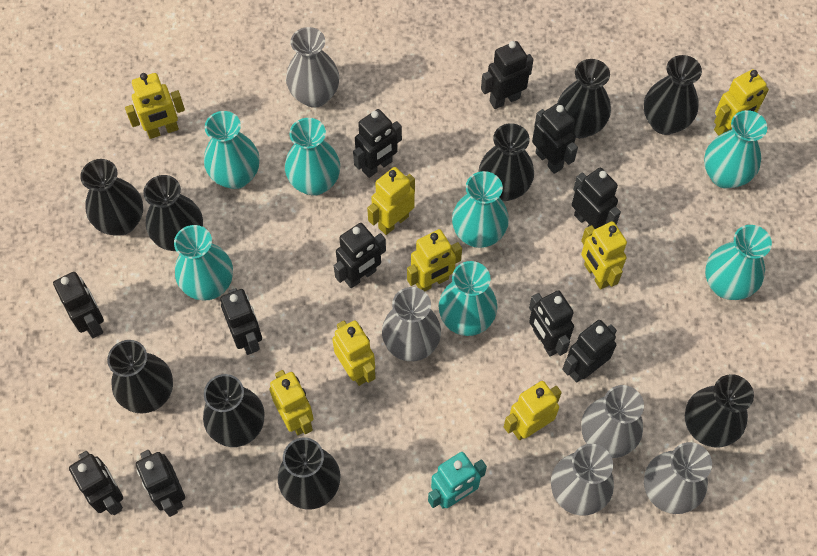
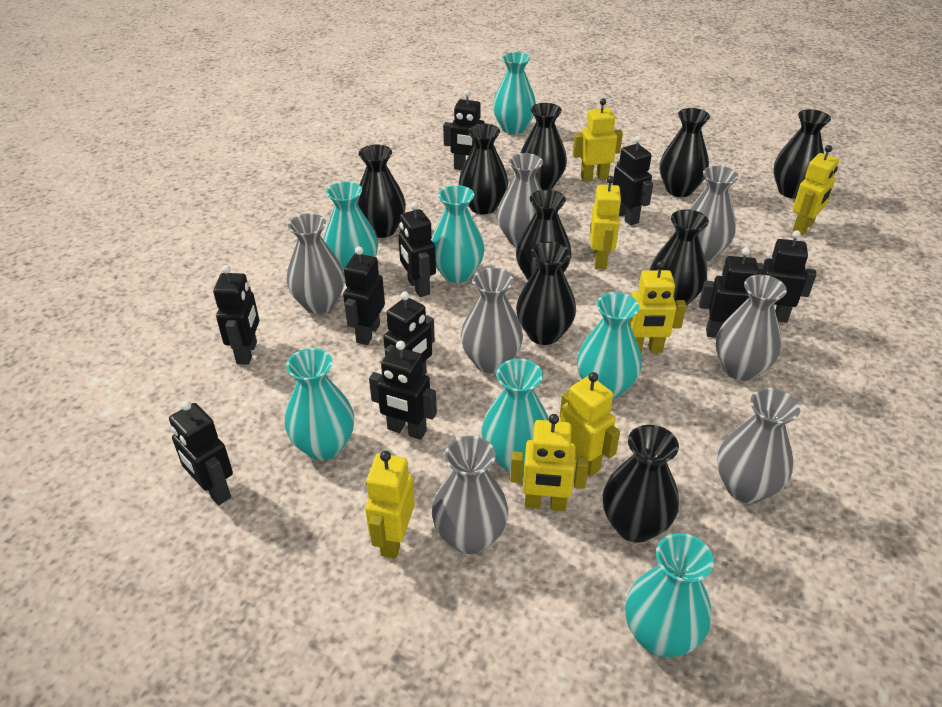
black robot: [53,272,104,338] [69,451,123,515] [136,450,185,517] [220,288,262,355] [334,223,386,288] [353,109,402,178] [481,41,534,109] [529,290,574,357] [532,103,578,174] [562,320,617,383] [572,168,621,229] = 11 -> [169,400,233,505] [213,265,259,365] [343,246,385,345] [369,341,437,440] [383,291,435,375] [398,202,436,297] [443,90,485,170] [613,136,653,225] [699,247,759,338] [757,230,816,323] = 10
grey vase: [286,27,340,108] [382,287,441,361] [551,444,614,515] [581,385,644,458] [644,442,712,514] = 5 -> [287,213,345,314] [432,436,508,554] [461,268,523,374] [497,153,543,247] [688,166,739,261] [716,275,787,381] [717,388,800,503] = 7
turquoise robot: [428,452,487,509] = 1 -> none = 0
yellow robot: [125,73,185,139] [269,370,314,435] [332,320,376,386] [367,167,415,235] [407,229,462,291] [504,381,562,440] [581,221,627,289] [714,69,769,136] = 8 -> [365,451,415,559] [510,414,589,511] [560,372,620,477] [573,99,623,181] [590,176,622,269] [629,261,686,353] [793,145,839,235] = 7

